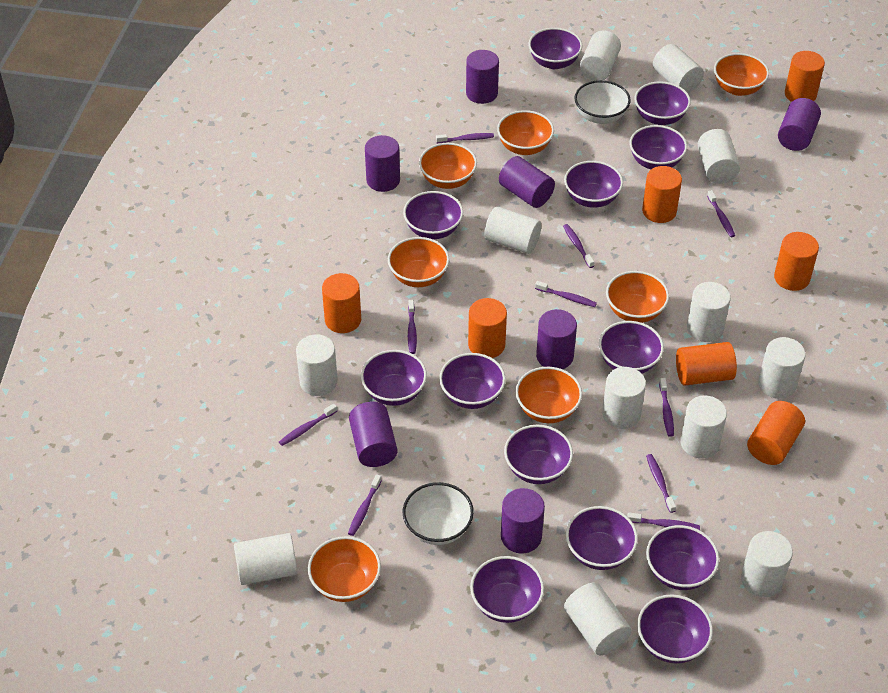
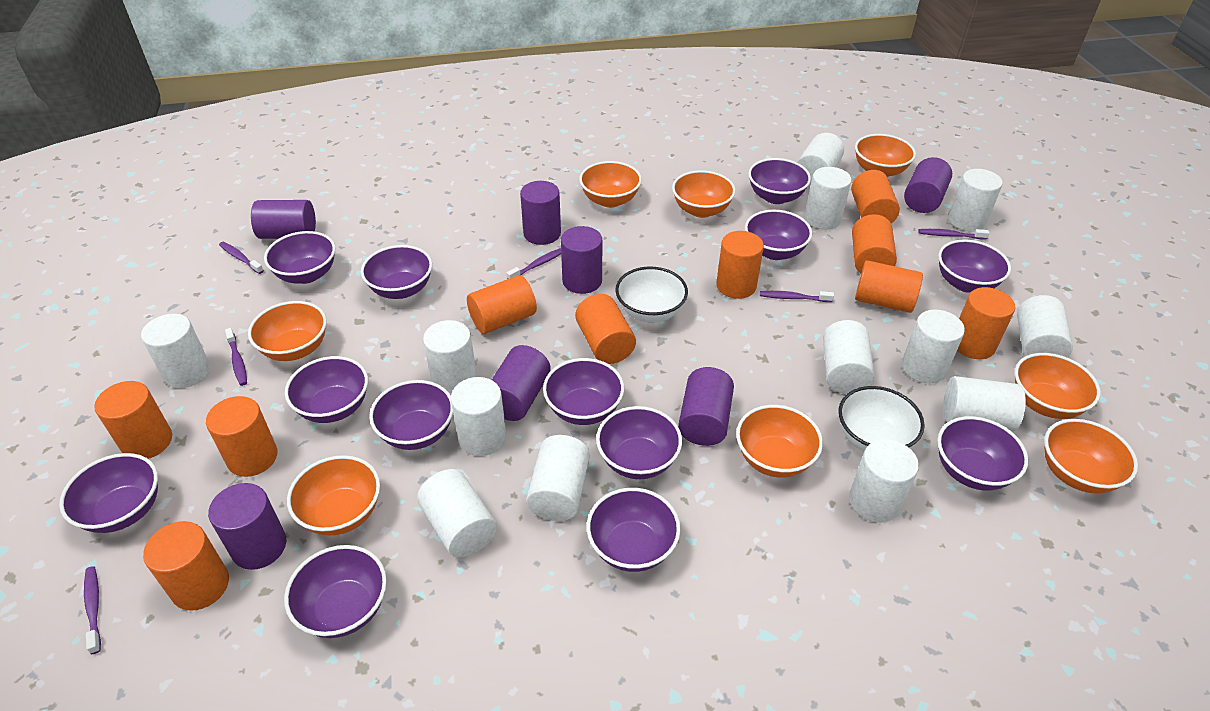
orange bowl: [308,536,381,602] [388,237,449,287] [419,143,477,189] [497,110,554,155] [515,367,582,423] [606,271,669,323] [714,53,769,96] = 7 -> [248,301,327,361] [287,455,380,535] [579,161,642,208] [672,170,735,218] [736,405,823,478] [855,134,916,177] [1015,353,1101,419] [1044,419,1138,493] = 8
orange cylinder: [322,273,361,333] [468,298,507,358] [642,166,682,223] [676,342,737,386] [747,401,805,465] [774,232,819,291] [785,51,825,102] = 7 -> [94,381,172,459] [143,521,229,611] [206,396,278,477] [467,275,537,334] [575,294,636,364] [716,231,764,299] [851,170,900,223] [852,214,897,273] [855,260,923,313] [957,287,1015,359] = 10
purple toothbrush: [279,404,337,446] [348,474,382,536] [408,300,417,354] [436,133,494,143] [535,281,597,307] [563,224,594,268] [627,512,700,530] [646,454,676,513] [659,378,674,437] [707,190,735,237] = 10 -> [84,566,101,654] [219,242,264,274] [225,328,247,386] [506,248,561,279] [760,291,834,302] [918,229,989,240] = 6
white cylinder: [234,533,298,585] [296,334,338,396] [484,207,541,254] [564,583,632,655] [580,31,621,81] [602,367,646,429] [653,44,704,93] [680,395,727,459] [687,282,731,342] [698,129,740,184] [741,531,793,597] [758,337,806,399] = 12 -> [141,314,210,388] [417,469,497,557] [423,320,477,395] [451,377,506,456] [526,435,590,521] [797,133,844,185] [804,167,852,230] [823,320,875,394] [849,439,919,522] [902,310,965,383] [943,376,1026,431] [948,169,1003,232] [1017,295,1073,358] = 13

